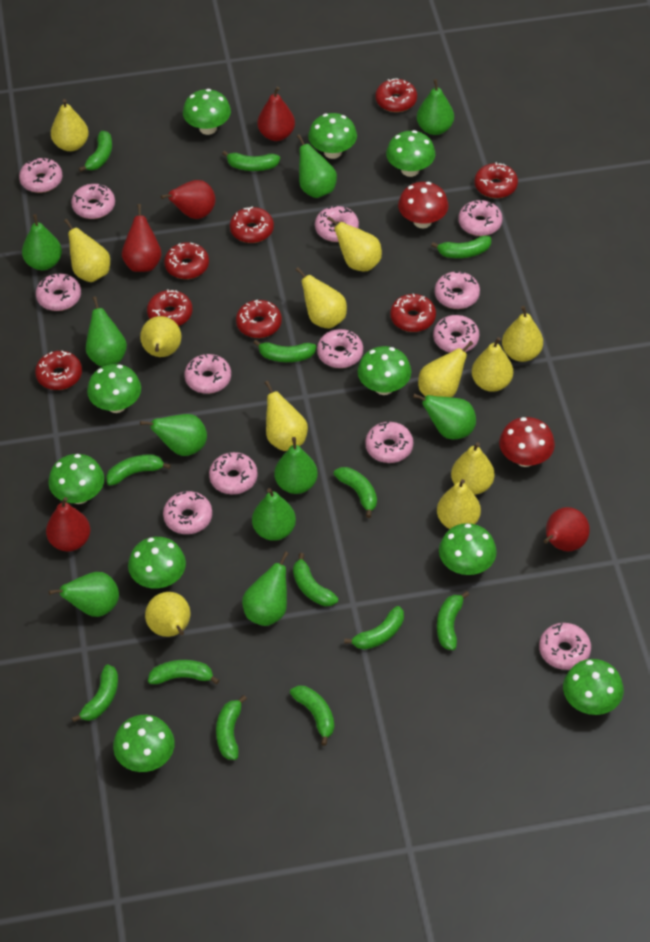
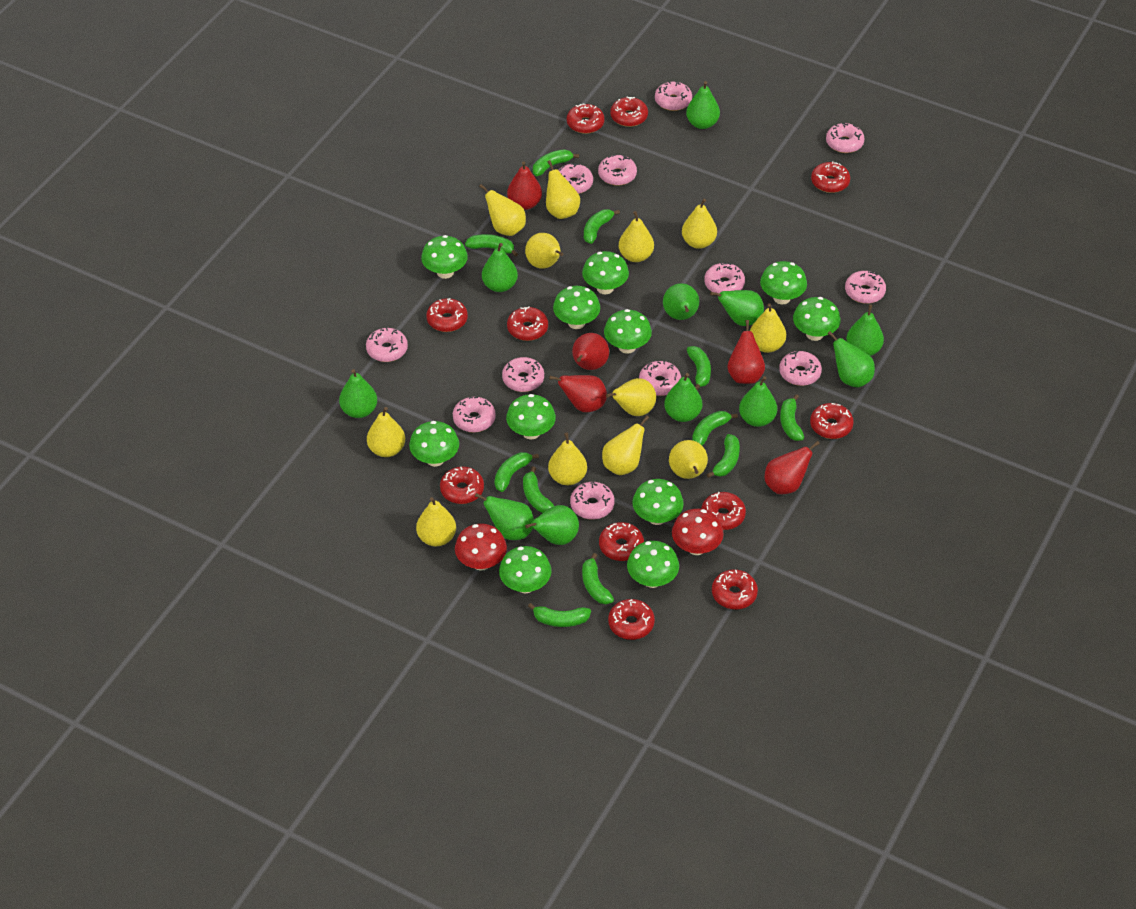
green banana: [72,664,118,722] [79,131,112,172] [106,454,171,486] [148,660,220,684] [216,695,247,760] [222,150,280,171] [253,340,316,362] [290,686,334,746] [293,553,338,606] [334,467,377,518] [344,606,404,650] [431,236,491,258] [437,591,469,650] = 13 -> [465,234,518,257] [495,452,539,492] [523,466,554,513] [528,603,591,627] [533,149,579,176] [582,553,614,604] [584,209,620,244] [687,346,711,390] [692,411,738,446] [707,434,740,478] [780,394,804,441] = 11
green mushroom: [48,454,104,504] [87,364,141,413] [113,715,175,772] [128,537,186,588] [183,89,231,135] [308,113,357,159] [358,346,411,395] [386,130,435,177] [439,523,497,575] [563,659,624,715] = 10 -> [409,421,459,467] [421,235,468,279] [499,546,552,593] [506,394,556,440] [553,286,600,329] [582,251,629,295] [604,309,652,354] [627,541,679,588] [632,479,684,525] [760,261,807,305] [793,297,841,341] = 11
green pear: [22,214,62,270] [49,572,119,617] [86,296,127,366] [140,414,207,456] [242,551,289,626] [252,488,296,541] [275,437,318,494] [297,134,337,198] [413,394,476,439] [417,79,454,135] = 10 -> [339,369,377,418] [475,493,534,540] [482,243,518,292] [525,505,579,545] [663,283,699,320] [664,373,702,422] [686,81,720,129] [710,290,764,326] [739,376,777,427] [828,331,875,387] [846,304,884,356] = 11
pink donut: [19,158,63,193] [36,273,81,311] [71,184,115,219] [163,491,212,534] [184,354,231,394] [209,452,258,494] [315,205,359,242] [317,329,363,368] [365,421,413,463] [433,315,479,353] [435,271,480,309] [458,200,503,236] [539,623,591,670] = 13 -> [366,327,408,362] [453,396,496,433] [502,357,544,392] [558,163,593,194] [570,482,615,520] [598,155,637,186] [639,361,681,396] [655,81,692,111] [704,262,745,293] [779,350,822,386] [826,123,865,153] [845,270,886,304] = 12
red donut: [35,351,82,390] [147,289,192,326] [164,242,209,279] [230,206,274,243] [236,300,282,338] [376,78,417,112] [390,294,436,332] [475,162,518,198] = 8 -> [426,298,468,332] [440,466,484,504] [507,306,548,341] [567,103,605,134] [599,522,644,561] [608,599,655,640] [610,97,648,127] [701,492,746,530] [712,569,758,609] [810,403,854,439] [811,161,850,193] = 11

